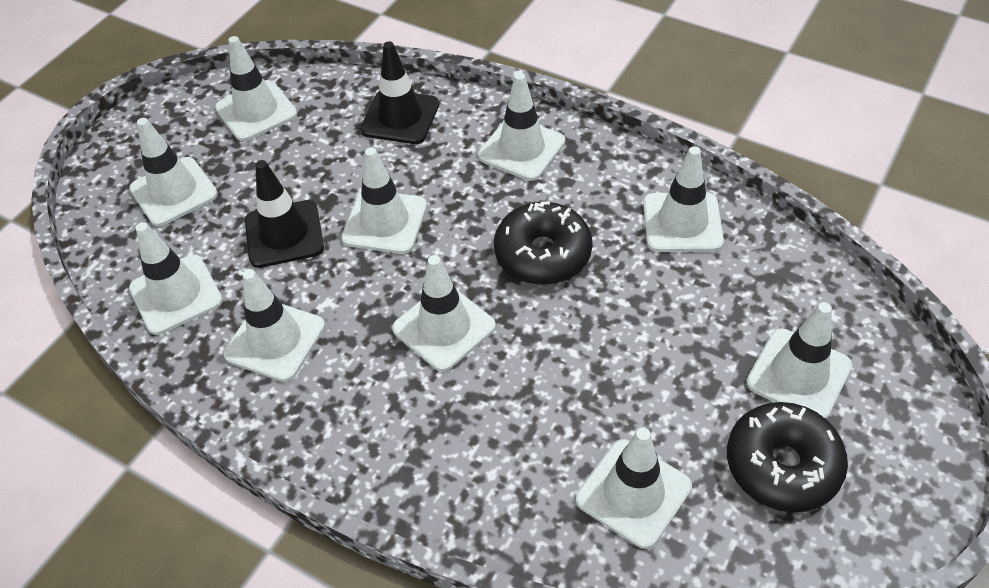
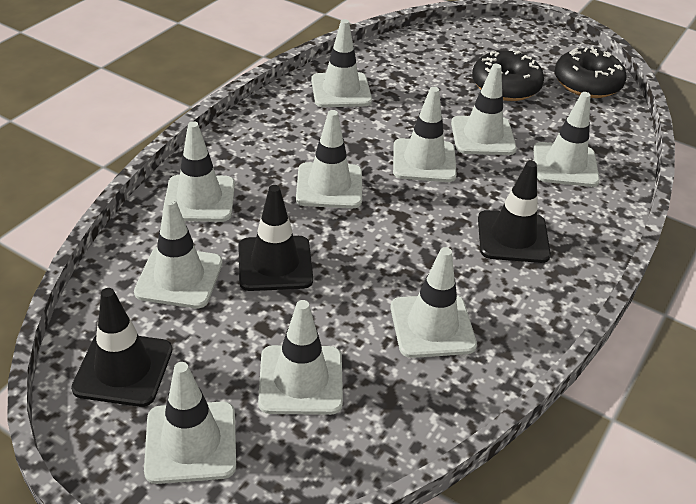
black traffic cone: [245,160,324,268] [360,41,439,144] = 2 -> [71,288,172,407] [238,185,313,291] [478,161,551,263] = 3

